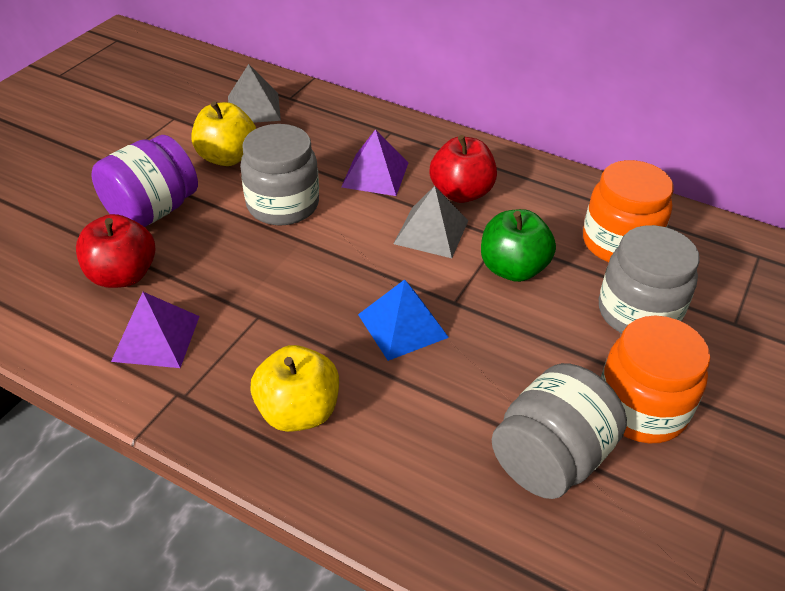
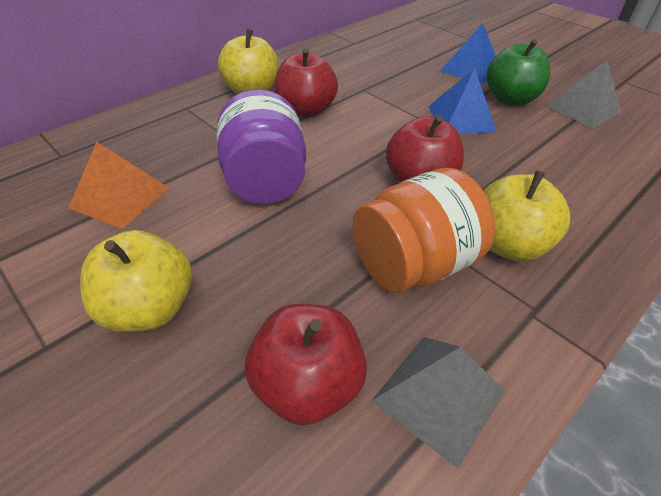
blue pyramid: [358,279,449,361] = 1 -> [428,68,497,134] [440,23,496,85] = 2
grey jar: [240,124,319,225] [492,363,627,499] [599,225,700,333] = 3 -> none = 0
orange jar: [583,160,674,262] [601,316,710,443] = 2 -> [353,168,495,293] = 1
orange pyramid: none = 0 -> [68,142,169,229] = 1
purple pyramid: [111,292,200,368] [341,129,408,196] = 2 -> none = 0
red apple: [76,214,155,288] [430,135,497,203] = 2 -> [245,304,367,425] [274,48,338,118] [386,115,464,182] = 3
yellow apple: [192,101,256,166] [250,345,339,432] = 2 -> [80,230,192,332] [218,28,279,94] [484,170,570,262] = 3

